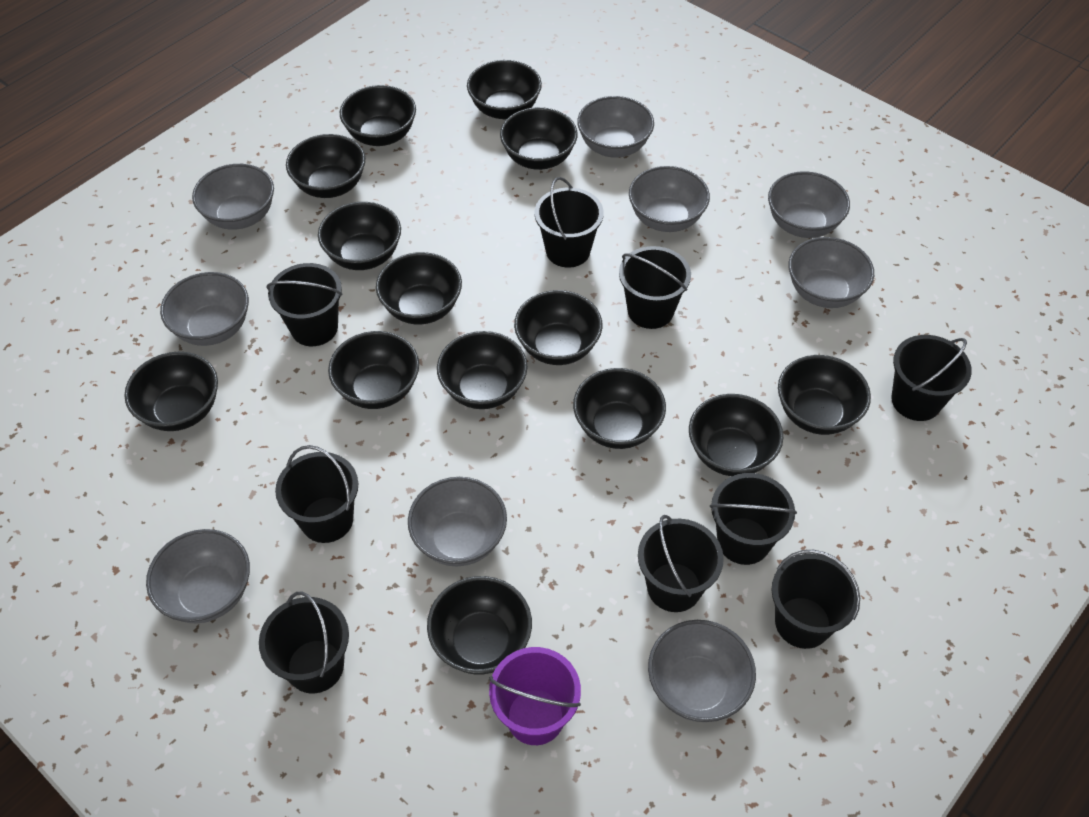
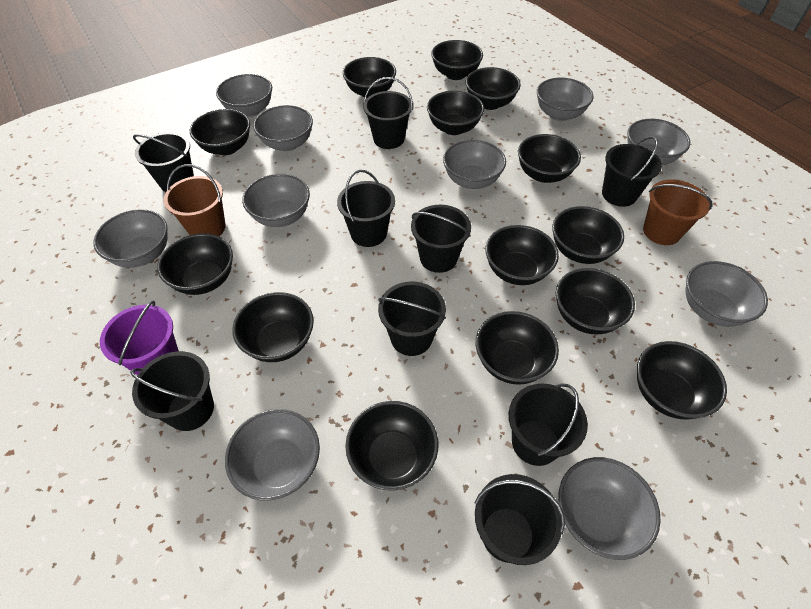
brown bucket: none = 0 -> [164,164,226,236] [643,179,713,245] = 2
grey bowl: [146,529,250,623] [160,272,249,346] [192,164,274,230] [408,477,507,566] [577,96,654,158] [629,166,710,232] [648,620,756,722] [768,171,850,238] [788,237,874,308] = 9 -> [93,209,168,268] [216,74,272,117] [225,409,320,500] [242,174,310,227] [253,105,313,151] [443,140,506,189] [537,78,593,121] [558,457,661,560] [627,119,690,165] [685,261,768,327] = 10

